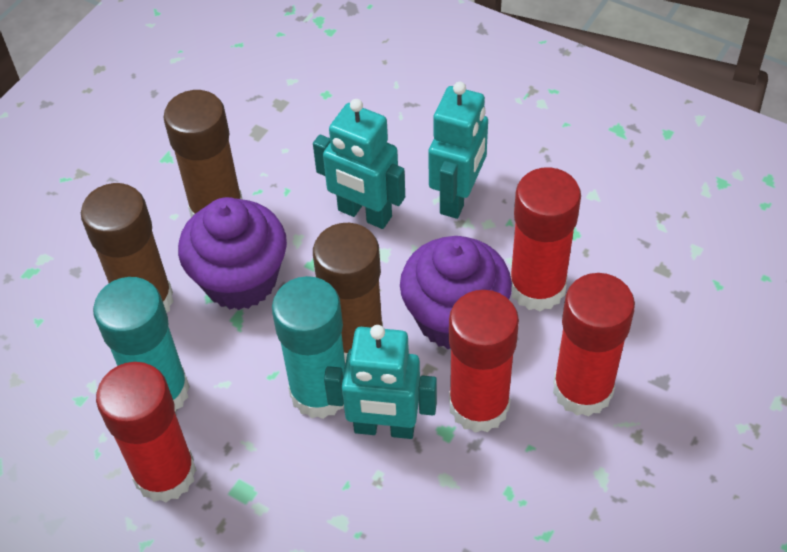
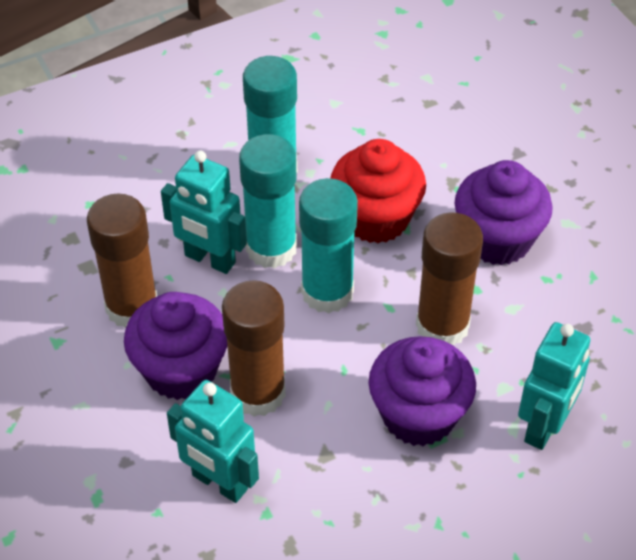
purple cupcake: [178,197,287,310] [400,236,512,349] = 2 -> [124,292,227,400] [368,336,476,446] [455,160,553,266] = 3
red cupcake: none = 0 -> [330,139,426,243] = 1
red glue stick: [96,362,196,503] [449,290,519,433] [510,167,581,311] [553,273,635,417] = 4 -> none = 0
turquoise glue stick: [93,277,190,411] [272,276,345,419] = 2 -> [239,134,297,268] [243,56,298,173] [299,178,358,314] = 3

